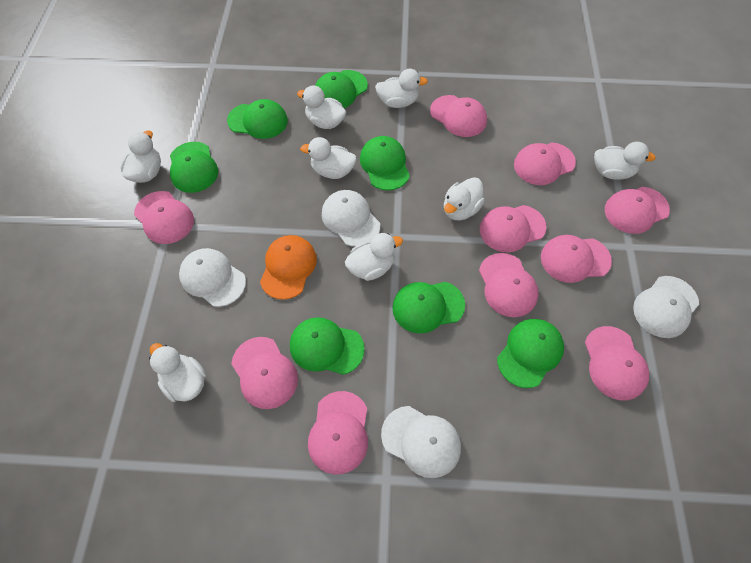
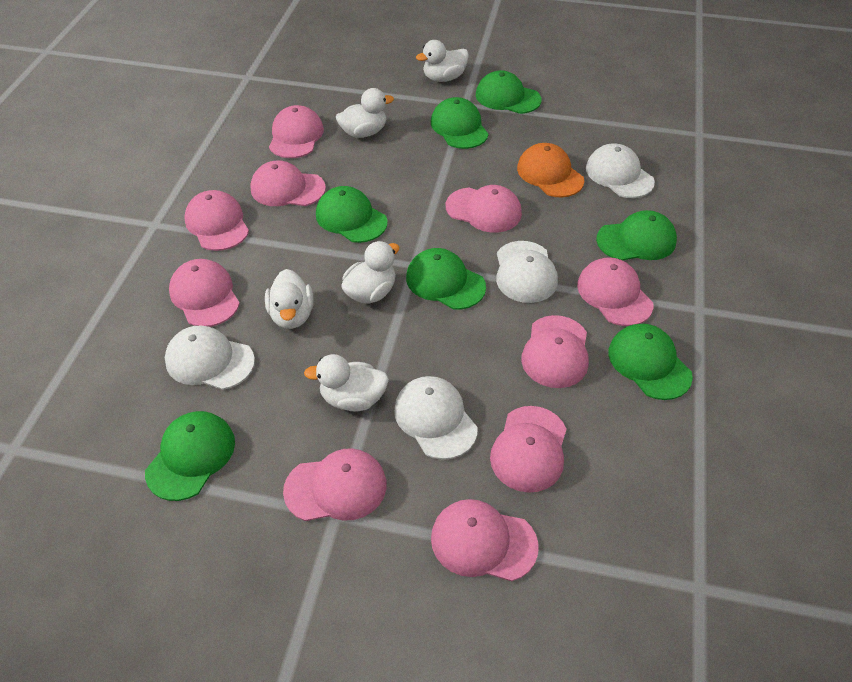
white duck: [120,130,161,183] [149,343,206,402] [297,85,346,129] [300,137,357,179] [345,233,403,281] [375,69,428,108] [444,177,485,221] [594,142,656,180] = 8 -> [265,269,314,329] [304,354,389,411] [336,88,394,138] [342,241,400,304] [416,40,469,82] = 5

